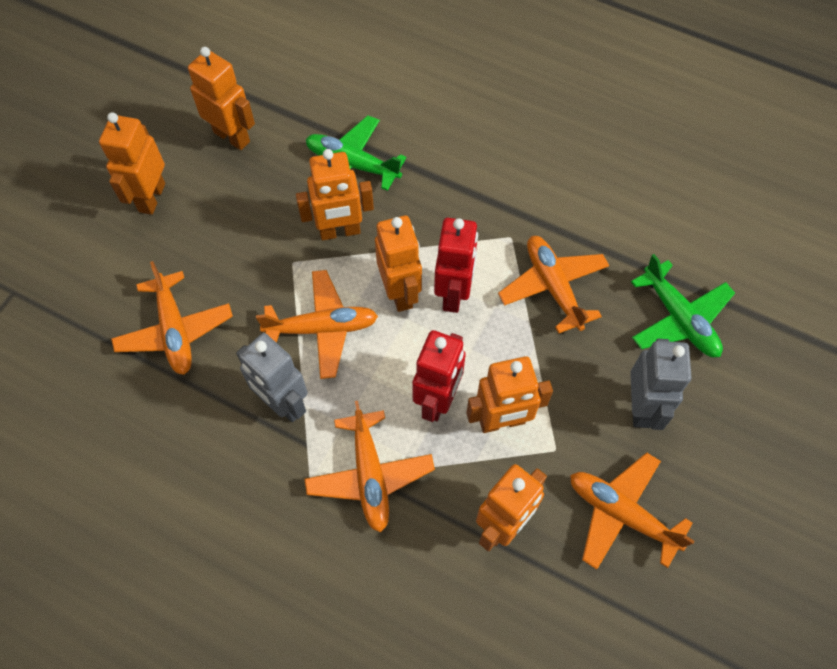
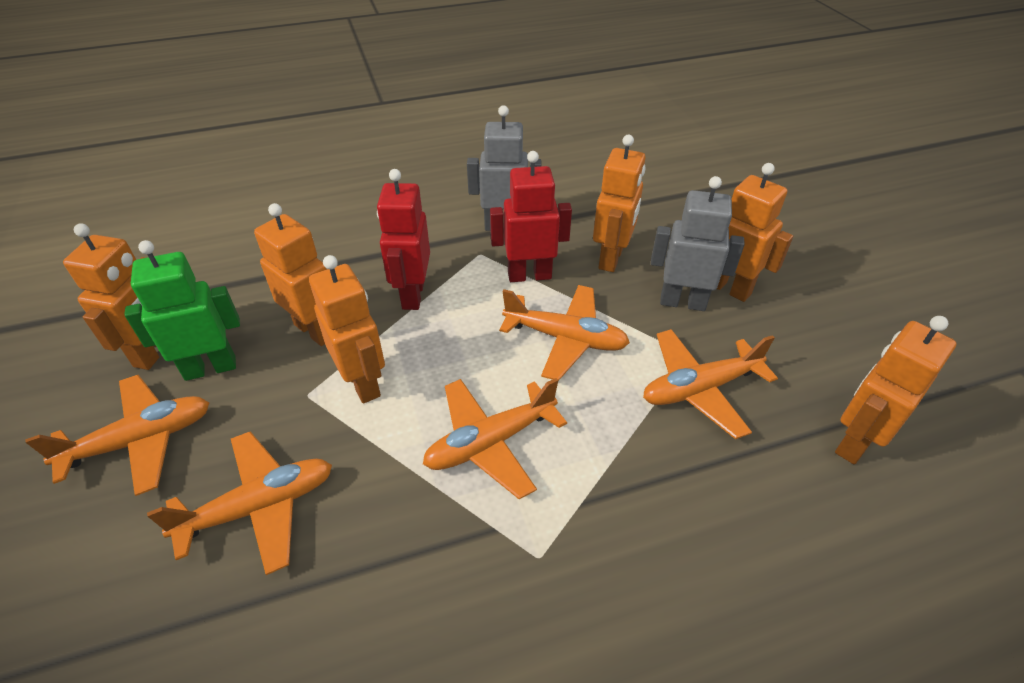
green plane: [306,116,406,191] [631,254,735,358] = 2 -> none = 0
green robot: none = 0 -> [124,240,240,381] = 1

